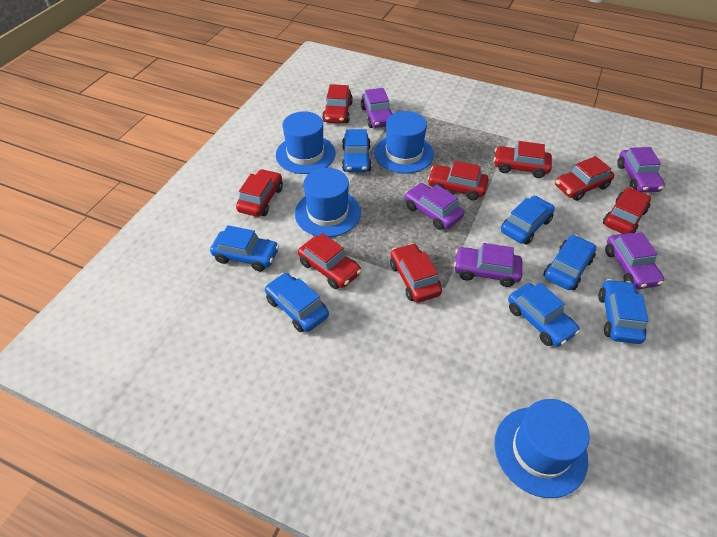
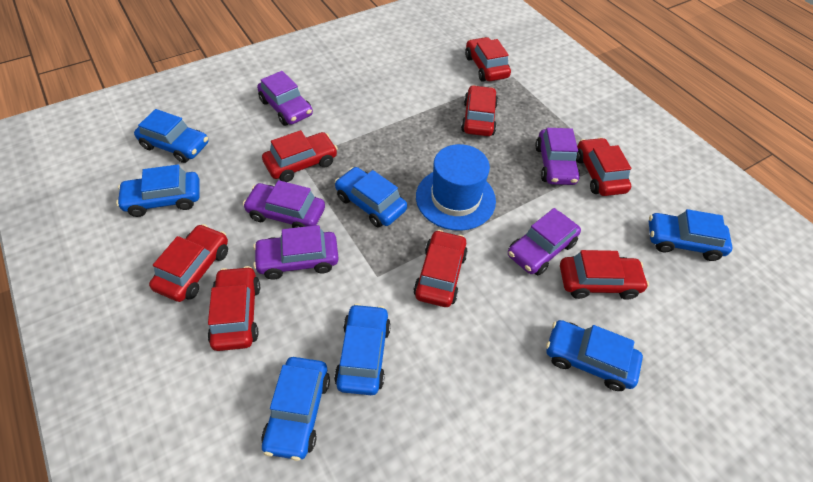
blue hat: [276,111,336,174] [295,168,361,237] [374,111,434,174] [494,399,590,498] = 4 -> [416,144,496,231] = 1

